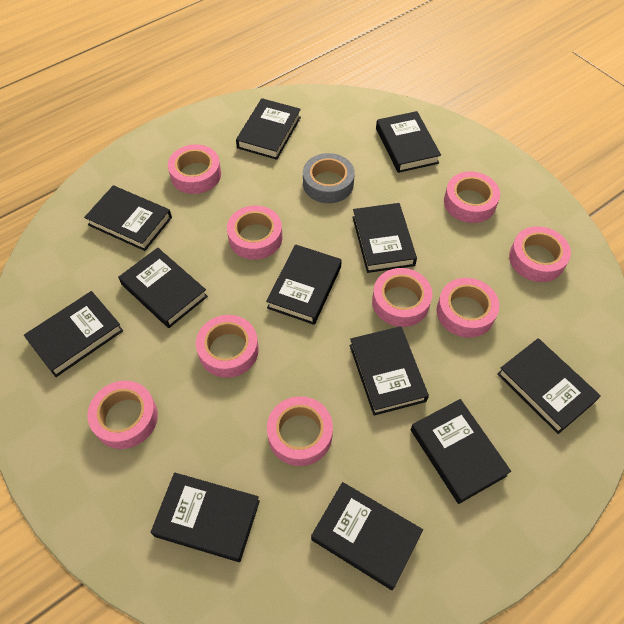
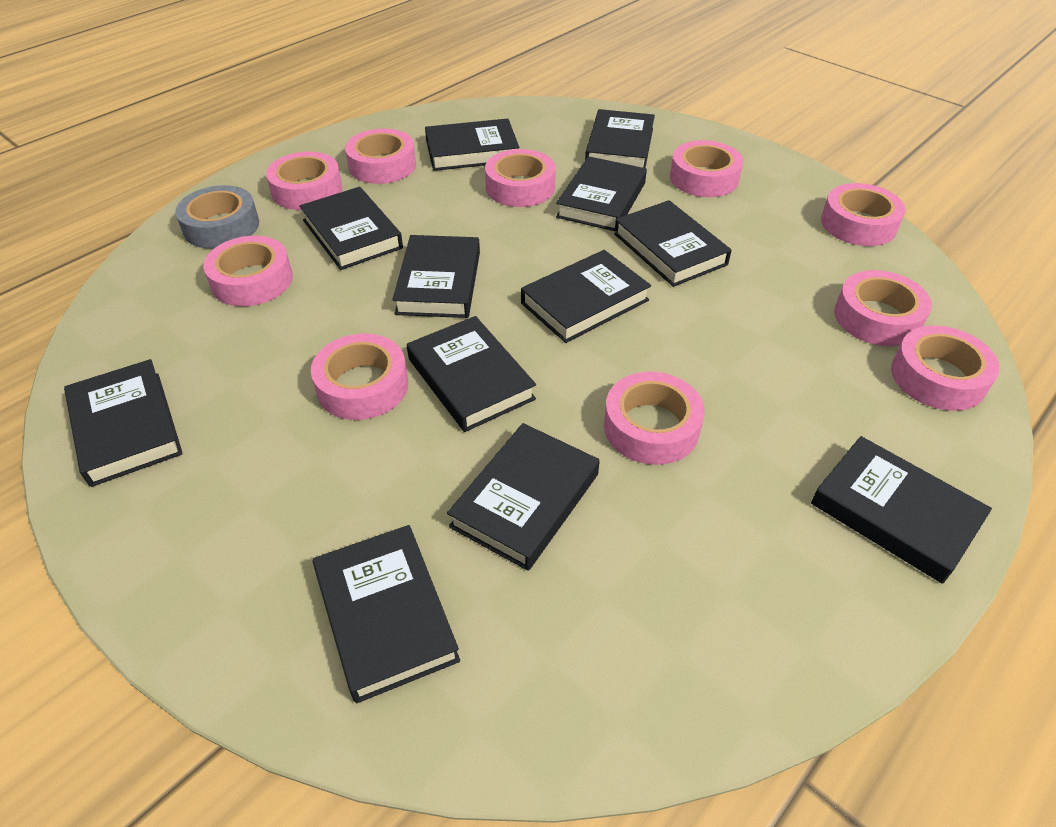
pink tape: [87,381,158,449] [168,144,221,194] [196,315,259,378] [227,205,282,260] [267,396,333,466] [372,268,432,327] [437,278,499,338] [444,172,500,223] [509,226,571,282] = 9 -> [203,236,293,306] [266,152,342,210] [311,333,408,420] [345,129,416,184] [485,149,555,207] [604,372,705,465] [670,140,743,197] [821,183,906,246] [834,270,932,346] [891,326,1000,411] = 10

